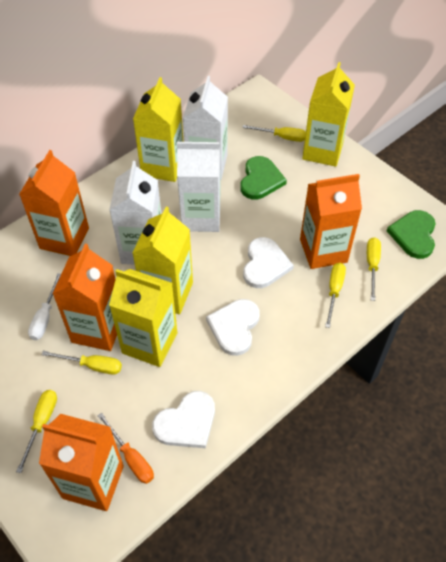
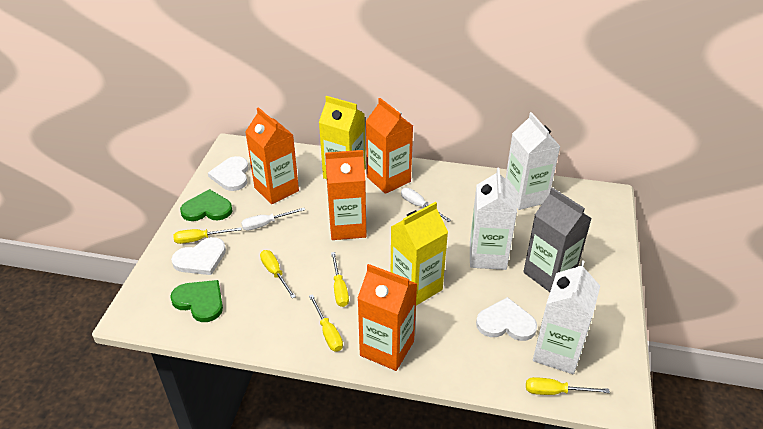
grey carton: none = 0 -> [523,188,592,292] = 1
orange screwdriver: [97,413,154,484] = 1 -> none = 0
white screwdriver: [28,273,61,340] = 1 -> [241,208,305,231] [401,188,451,222] = 2
yellow carton: [109,269,177,367] [133,77,183,182] [133,207,193,314] [302,62,355,167] = 4 -> [319,96,366,179] [391,202,448,305] = 2

